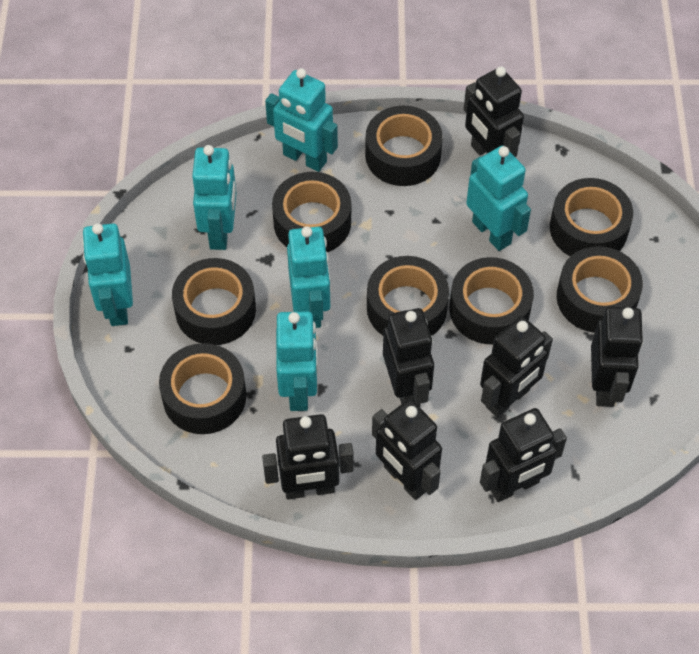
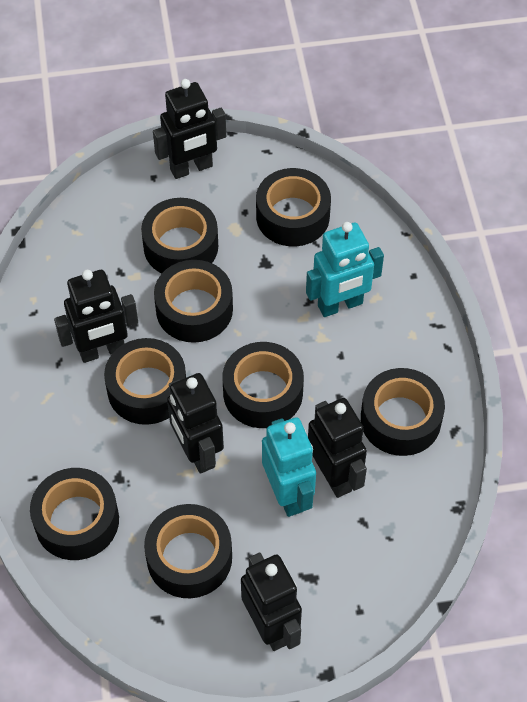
black robot: [262,414,354,499] [372,399,442,500] [383,308,434,407] [464,66,524,157] [480,316,553,418] [480,408,567,502] [591,307,644,407] = 7 -> [54,270,138,363] [153,79,226,179] [167,373,224,474] [241,552,302,651] [308,398,367,498] = 5
turquoise robot: [82,223,133,326] [192,145,236,250] [265,68,338,172] [276,311,318,411] [287,226,330,328] [466,146,531,251] = 6 -> [262,417,316,517] [306,222,384,317] = 2

